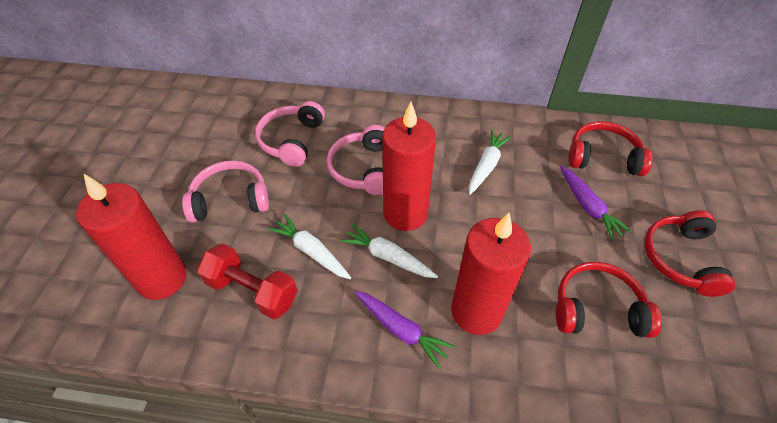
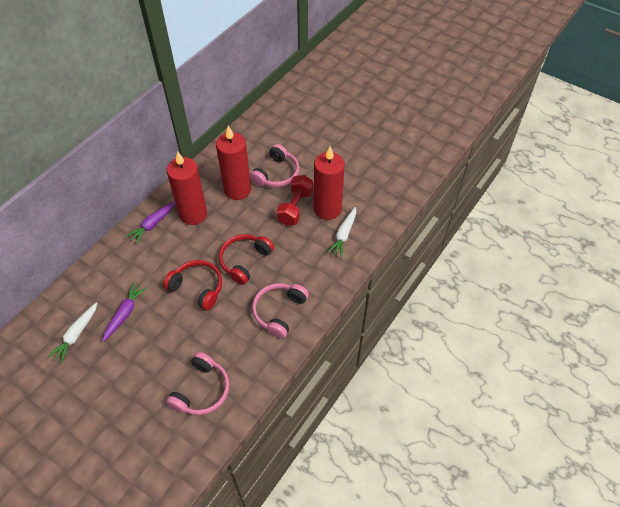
red headphones: [556,262,662,338] [568,121,652,176] [644,210,735,297] = 3 -> [163,260,222,311] [219,234,274,285] = 2
white carrot: [268,214,351,279] [340,223,438,278] [469,130,511,195] = 3 -> [48,302,97,363] [327,207,356,257] = 2

